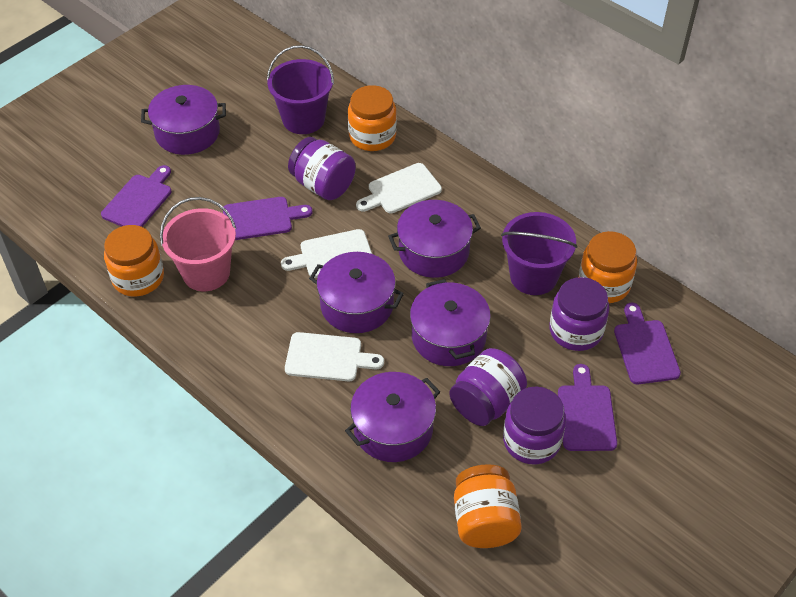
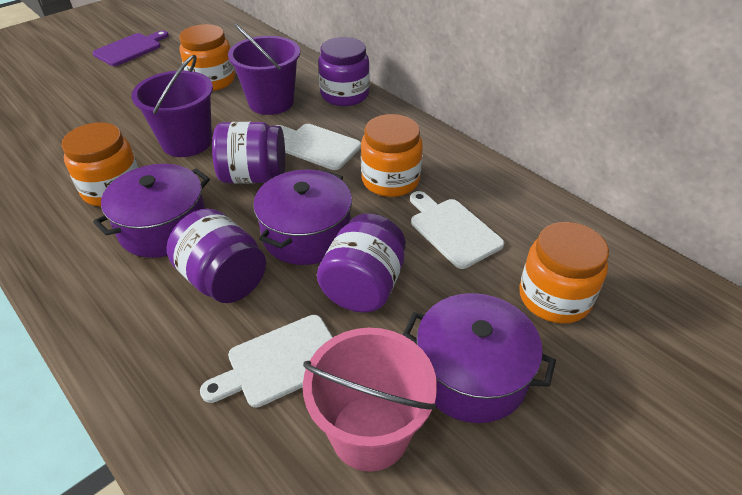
purple cutting board: [101,165,171,227] [223,197,312,240] [558,364,617,451] [614,303,681,384] = 4 -> [92,30,169,66] = 1
purple pot: [141,85,226,155] [309,252,404,333] [345,372,440,462] [388,200,481,278] [410,279,491,366] = 5 -> [93,164,210,258] [253,170,352,265] [403,293,556,423] = 3

